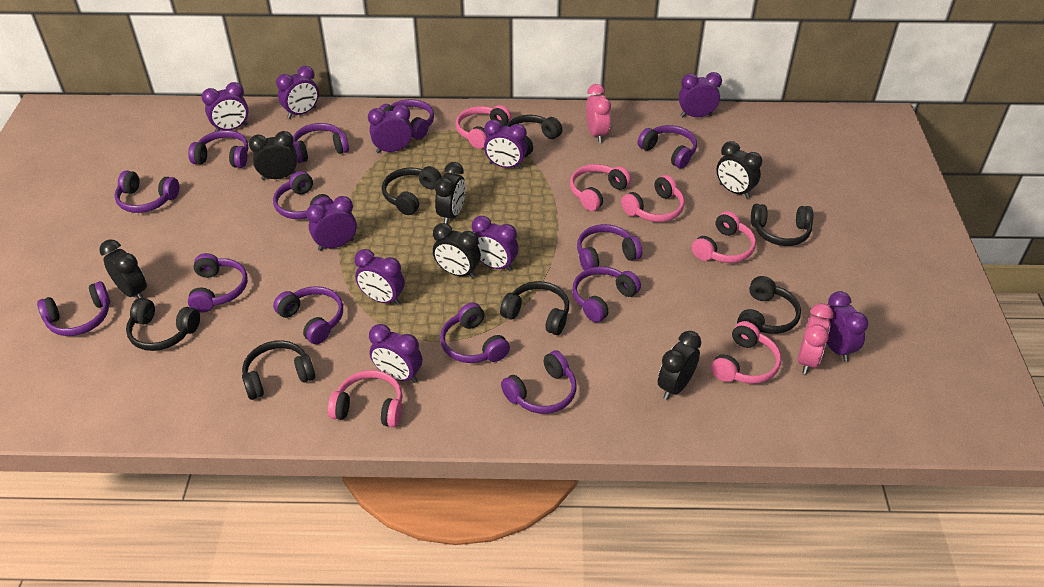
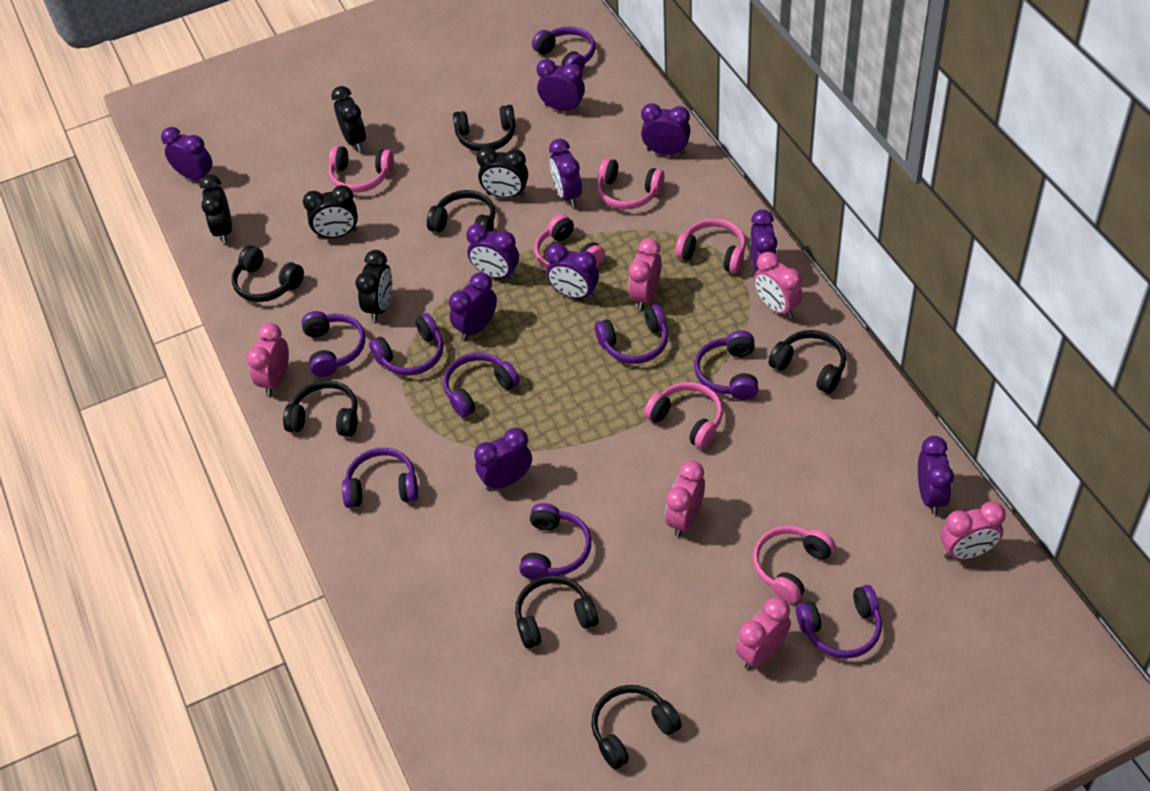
black clock: [99,240,147,298] [249,131,297,180] [433,223,481,279] [435,162,466,224] [658,331,701,400] [716,141,762,199] = 6 -> [200,175,232,243] [303,185,358,239] [331,86,366,152] [356,250,392,322] [476,147,528,198] = 5
pink clock: [586,84,611,143] [798,303,834,374] = 2 -> [247,323,289,396] [628,238,662,310] [665,460,705,537] [736,597,791,670] [754,252,803,319] [941,501,1006,559] = 6
purple headphones: [37,281,110,336] [114,171,179,213] [188,130,248,168] [188,253,248,313] [273,171,333,219] [273,286,343,344] [293,123,349,163] [379,99,434,140] [440,302,510,363] [501,350,577,414] [572,266,641,322] [577,224,642,271] [638,125,697,169] = 13 -> [301,311,365,377] [342,448,418,508] [369,313,443,376] [443,352,520,418] [519,503,591,580] [532,27,595,70] [595,304,668,364] [694,331,759,400] [796,585,882,659] = 9

